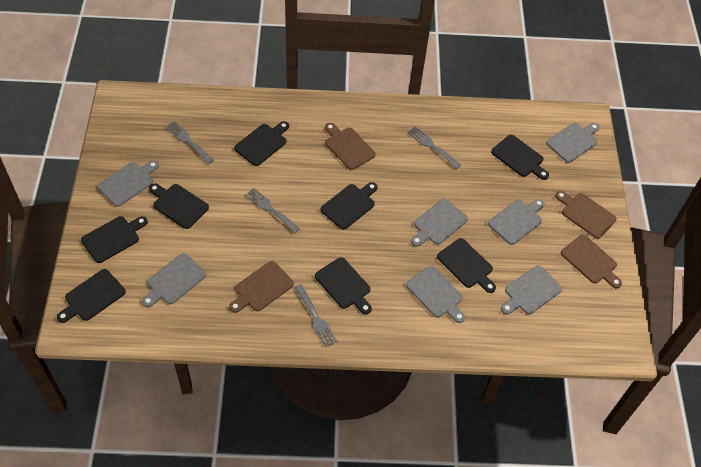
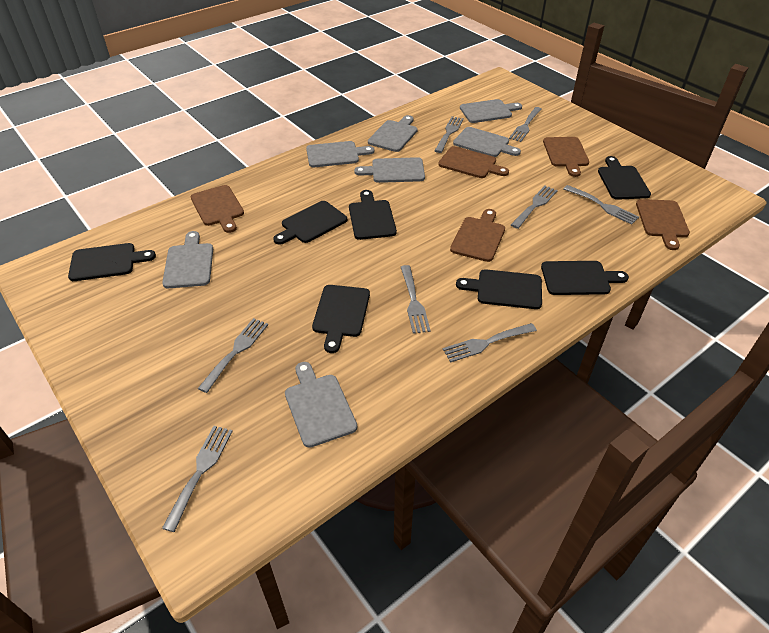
black cutting board: [57,269,126,323] [81,216,148,263] [149,184,209,229] [234,121,289,166] [315,257,372,314] [321,182,378,230] [437,238,496,293] [491,135,549,180] = 8 -> [68,243,156,281] [273,201,347,245] [312,285,370,353] [349,190,397,240] [456,269,542,309] [541,261,629,295] [598,156,651,200] = 7
brown cutting board: [229,261,294,313] [325,123,376,170] [555,191,617,239] [561,235,622,288] = 4 -> [191,185,244,233] [438,146,509,178] [450,209,505,262] [543,137,589,177] [636,199,690,250] = 5
grey fork: [166,121,214,164] [245,188,300,233] [295,284,338,348] [408,126,461,169] = 4 -> [162,426,233,532] [198,318,268,393] [401,265,431,334] [435,116,464,153] [443,323,537,363] [509,107,542,142] [511,186,558,229] [563,185,639,225] = 8

